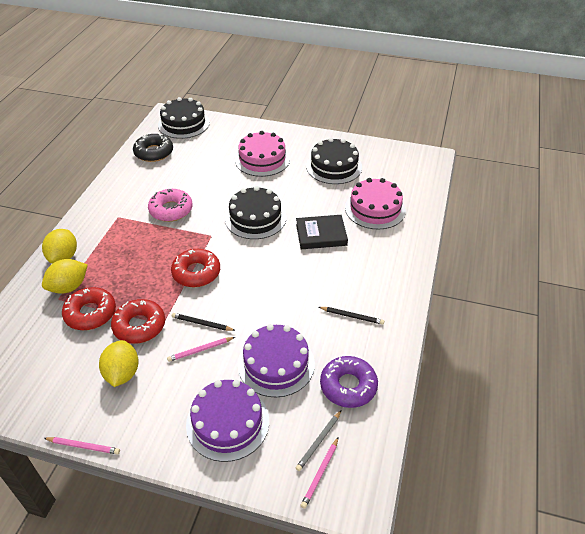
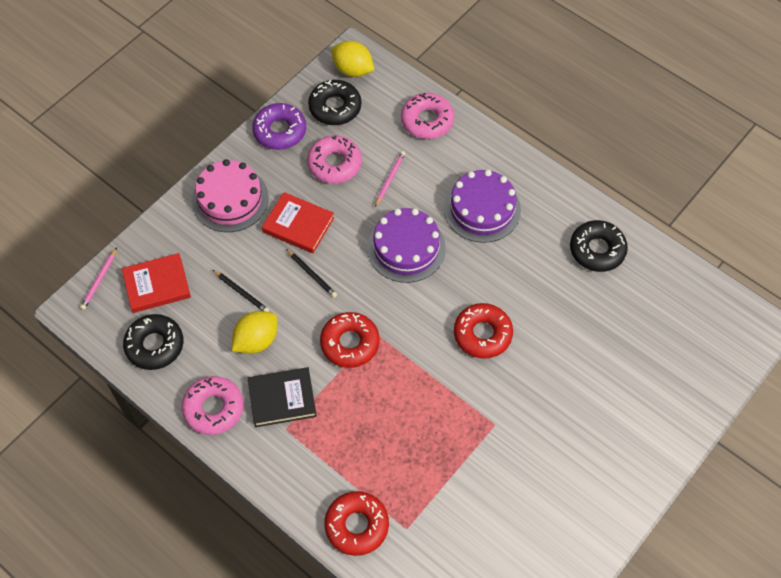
black cake: [158,97,210,139] [225,186,286,239] [306,138,362,184] = 3 -> none = 0
black donut: [133,134,173,162] = 1 -> [123,314,183,370] [308,80,361,125] [570,220,628,272] = 3
grey pencil: [296,410,341,471] = 1 -> none = 0
pink cake: [235,131,290,177] [345,178,406,230] = 2 -> [192,159,269,232] = 1
pink donut: [148,189,193,222] = 1 -> [182,376,244,435] [307,135,362,183] [401,93,454,139] = 3
pink pencil: [44,437,120,455] [167,337,235,362] [301,437,339,509] = 3 -> [80,248,117,310] [375,151,405,207] = 2
red book: none = 0 -> [122,253,191,313] [262,192,334,253] = 2
yellow lemon: [42,229,77,263] [42,259,88,294] [99,340,139,387] = 3 -> [232,311,278,354] [331,41,374,77] = 2

